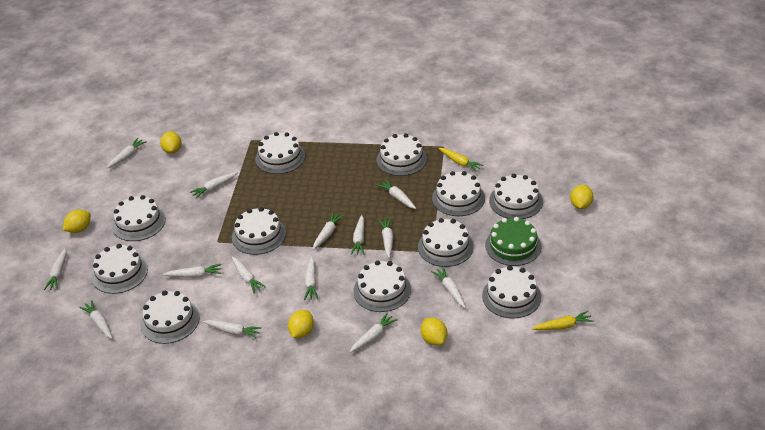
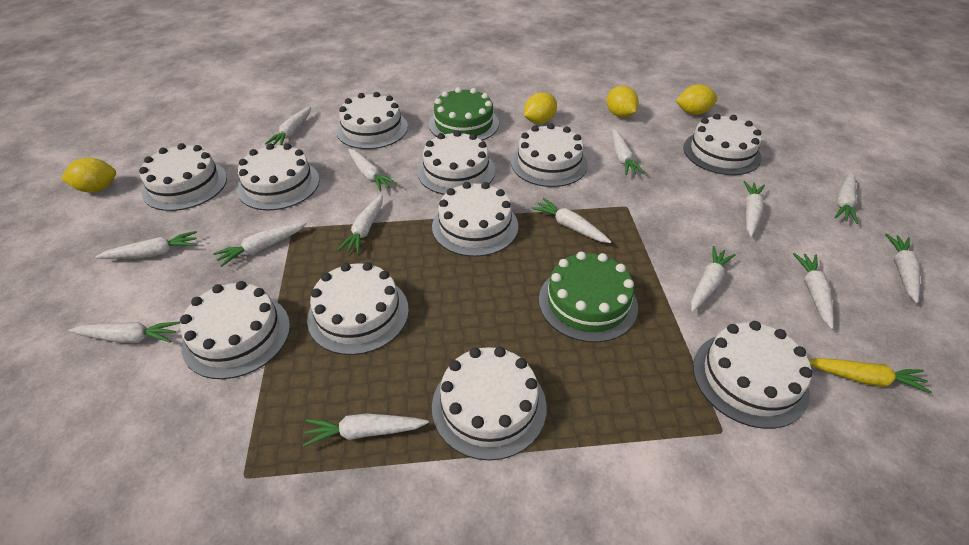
green cake: [485,217,541,266] = 1 -> [429,87,499,141] [539,252,638,342] = 2
yellow carrot: [438,148,483,172] [532,311,594,330] = 2 -> [809,358,932,394] = 1
yellow lemon: [63,210,91,233] [160,131,181,154] [288,310,314,338] [421,317,447,346] [570,185,593,209] = 5 -> [61,157,116,193] [524,92,557,124] [607,86,639,117] [676,84,717,115] = 4

